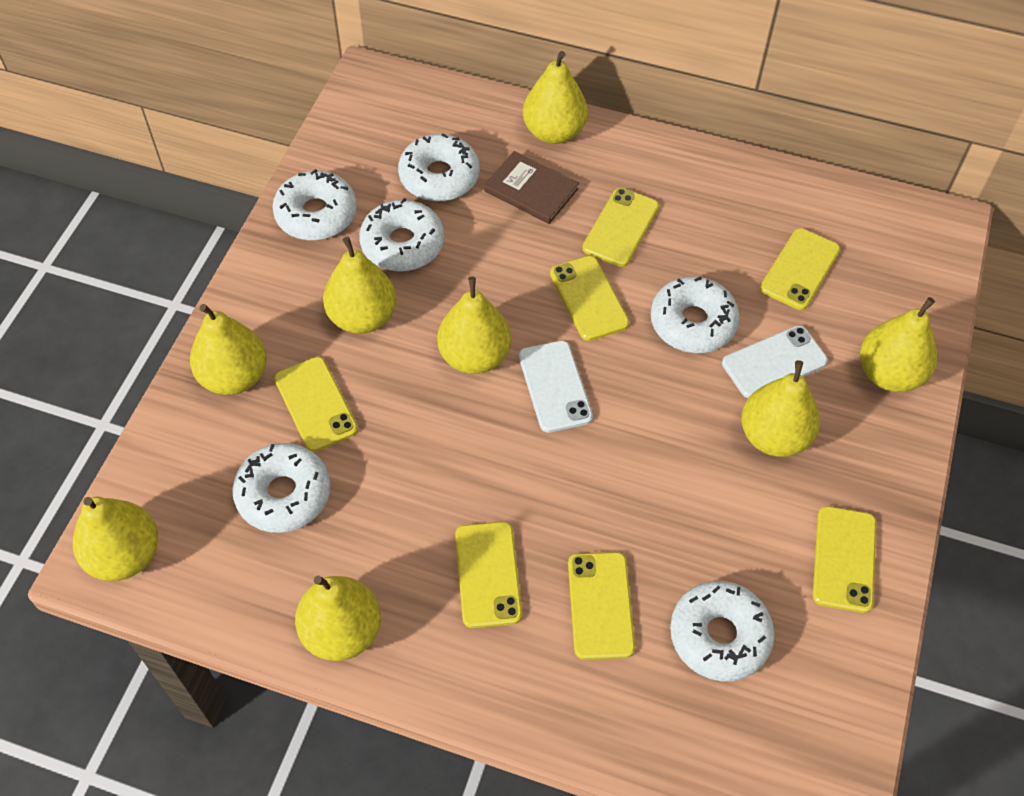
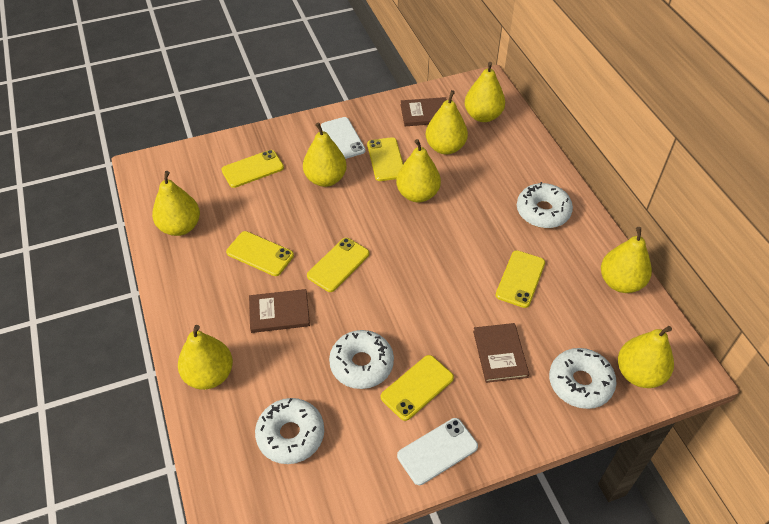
brown book: [484,151,579,224] = 1 -> [249,289,310,333] [400,97,447,126] [473,323,529,383] = 3
white donut: [232,443,330,533] [272,169,357,240] [359,198,444,272] [398,134,480,202] [651,276,740,353] [670,581,775,681] = 6 -> [255,398,324,464] [329,330,394,389] [517,182,573,228] [549,348,617,409] = 4
yellow phone: [274,357,358,452] [455,522,522,628] [550,256,629,341] [568,552,635,660] [582,188,659,267] [760,228,840,310] [813,506,876,613] = 7 -> [221,150,284,188] [226,231,294,276] [307,238,370,292] [367,137,403,181] [381,355,454,421] [496,250,545,308] = 6

